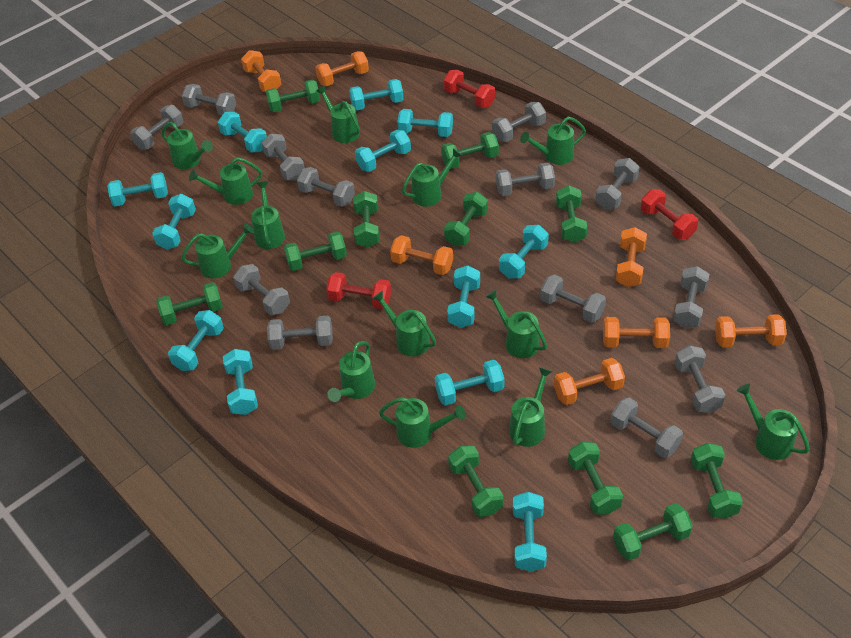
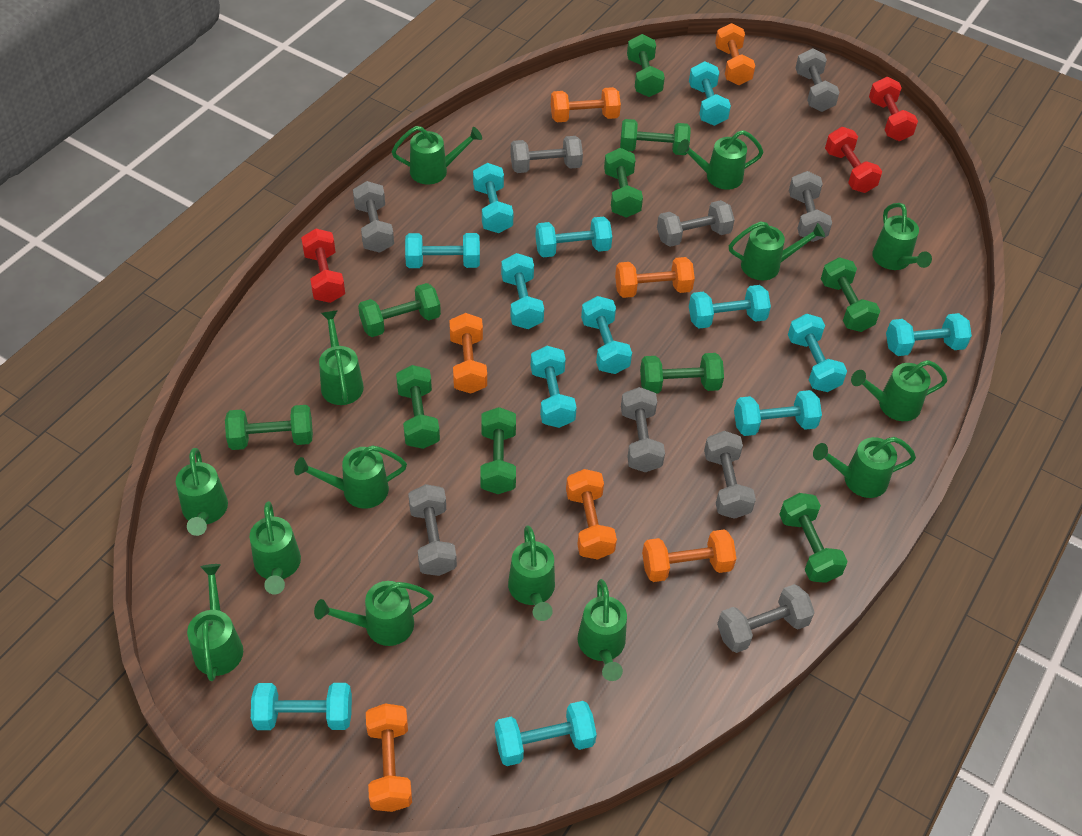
green dumbbell: [156,282,223,325] [266,79,320,112] [284,231,347,271] [353,191,380,248] [441,132,499,169] [444,192,488,246] [448,445,503,517] [556,185,587,243] [568,442,623,514] [613,503,693,561] [691,443,743,519] = 11 -> [225,405,313,450] [358,283,441,337] [396,365,440,449] [480,407,516,494] [604,148,643,218] [620,119,691,155] [627,34,665,97] [640,353,724,394] [779,493,848,583] [821,257,880,332] = 10
green watering can: [161,122,213,169] [181,223,254,278] [189,157,262,205] [251,182,285,249] [316,86,360,143] [327,341,376,402] [372,291,436,357] [379,397,465,448] [402,148,463,207] [485,290,547,358] [509,367,553,447] [520,117,586,165] [736,384,810,460] = 13 -> [176,448,228,536] [187,564,243,681] [250,501,301,595] [294,445,407,509] [314,581,434,646] [319,310,364,405] [392,126,482,184] [508,525,555,621] [578,579,627,681] [677,130,763,189] [729,221,825,280] [813,437,916,498] [851,360,947,421] [872,203,932,270] = 14
grey dumbbell: [130,105,184,150] [182,84,236,116] [233,264,290,316] [262,134,305,181] [267,316,333,350] [297,167,355,207] [492,102,546,142] [496,163,555,196] [540,274,606,323] [595,158,640,210] [610,397,683,458] [673,266,709,328] [674,345,726,413] = 13 -> [353,181,394,253] [408,484,457,576] [511,136,583,173] [621,387,665,472] [657,200,735,247] [704,431,756,519] [717,584,815,653] [789,171,832,242] [796,48,839,112] = 9
turquoise dumbbell: [107,172,168,206] [152,194,196,250] [168,310,224,371] [218,112,267,153] [223,349,258,415] [349,79,404,111] [355,130,411,172] [397,109,453,137] [435,360,505,406] [447,266,480,328] [499,225,549,278] [513,492,547,572] = 12 -> [251,683,352,730] [405,233,480,268] [473,163,513,233] [495,701,597,766] [501,253,544,329] [531,346,577,428] [535,216,612,257] [581,296,632,374] [689,61,731,126] [689,285,771,329] [734,390,822,436] [788,314,847,392] [886,313,972,356] = 13

